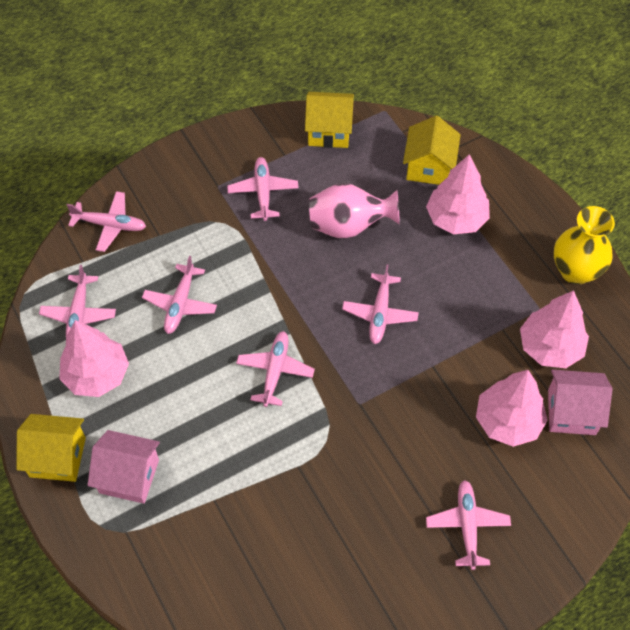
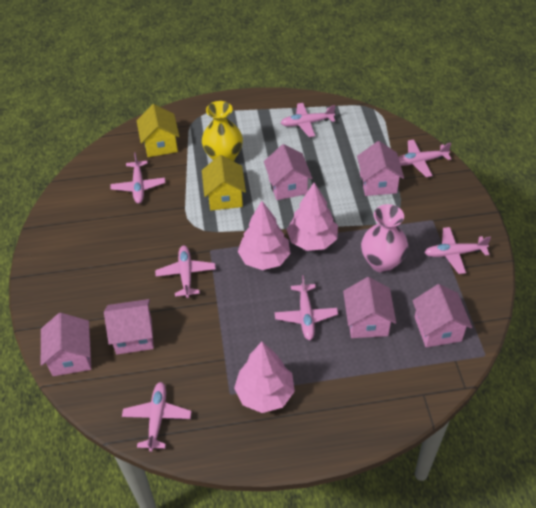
pink house: [87,430,160,504] [548,370,613,435] = 2 -> [41,313,91,376] [104,299,154,354] [264,144,313,200] [343,277,396,338] [357,141,404,196] [412,284,472,347] = 6
pink tree: [59,320,129,397] [426,154,490,234] [476,370,548,447] [520,290,589,368] = 4 -> [234,342,295,413] [238,201,290,270] [286,182,338,251] = 3
yellow house: [16,414,86,482] [305,92,354,148] [403,116,461,185] = 3 -> [137,104,179,157] [202,155,246,211] = 2

